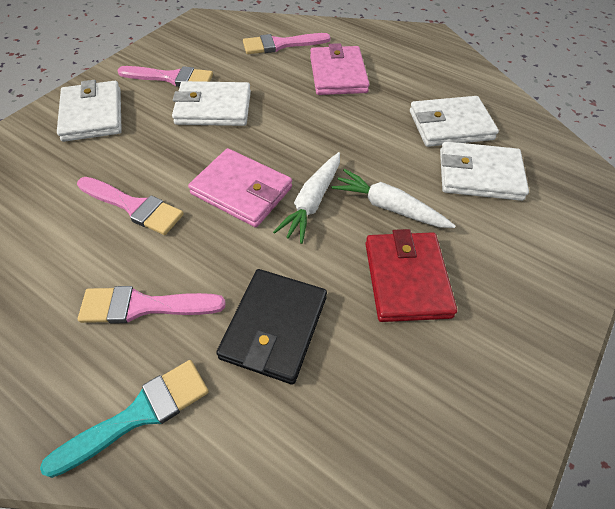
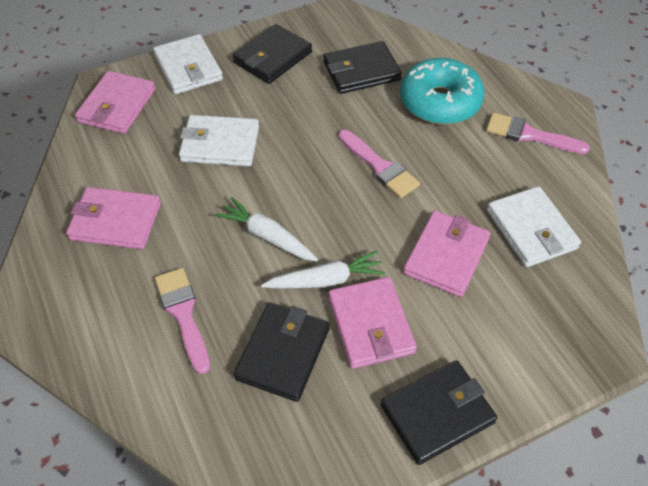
black wallet: [216,269,327,385] = 1 -> [233,24,312,84] [234,302,329,402] [323,41,402,94] [381,360,497,465] = 4
pink brush: [77,177,184,235] [78,286,226,324] [117,66,213,87] [243,33,331,54] = 4 -> [155,268,210,374] [339,130,420,198] [486,113,590,154] = 3
pink wallet: [188,148,292,227] [310,43,370,95] = 2 -> [66,187,161,249] [75,71,155,134] [329,277,417,369] [403,211,491,297] = 4
red wallet: [365,229,457,322] = 1 -> none = 0
turquoise brush: [40,360,209,478] = 1 -> none = 0
turquoise donut: none = 0 -> [400,58,485,124] = 1
white wallet: [57,80,122,142] [172,81,251,126] [410,96,499,147] [440,141,529,201] = 4 -> [153,34,223,94] [179,115,259,166] [487,186,581,267] = 3

